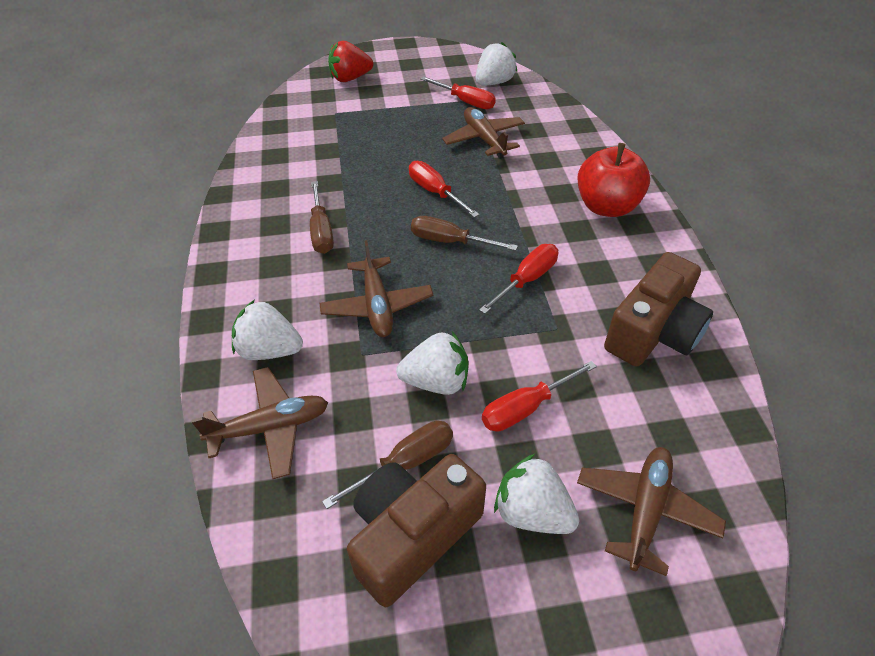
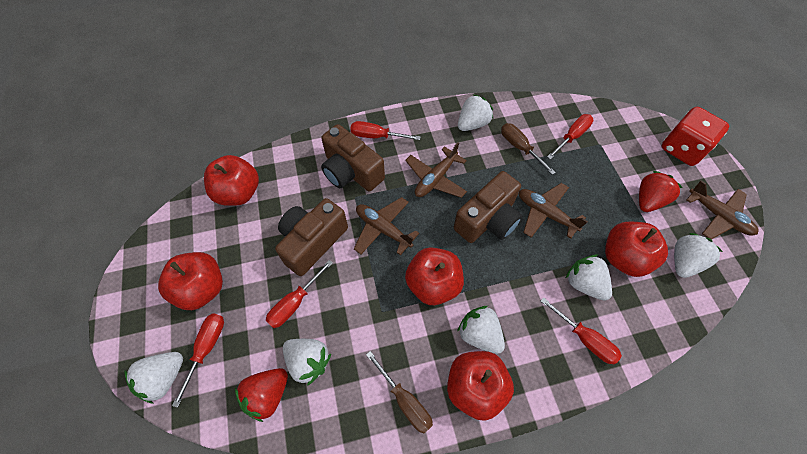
brown camera: [347,454,486,607] [604,252,713,366] = 2 -> [275,198,348,276] [321,124,385,191] [454,171,522,243] = 3
brown screwdriver: [310,181,334,254] [322,421,453,509] [411,216,518,251] = 3 -> [366,351,433,434] [501,123,556,175] = 2
red apple: [577,143,650,217] = 1 -> [158,252,223,310] [204,155,259,206] [405,247,464,305] [447,351,514,421] [605,222,668,277] = 5
red dice: none = 0 -> [662,107,729,166] = 1
red screwdriver: [409,161,479,218] [420,76,496,110] [479,244,558,314] [482,361,597,432] = 4 -> [172,313,224,408] [266,260,333,328] [350,121,421,140] [540,297,622,364] [547,114,594,159] = 5
red strawberry: [328,41,373,82] = 1 -> [235,368,288,422] [639,171,682,212] = 2
white strawberry: [232,300,303,360] [396,332,469,395] [476,42,517,86] [494,454,579,534] = 4 -> [124,352,183,404] [283,339,331,386] [457,306,505,354] [458,94,493,131] [566,255,612,301] [674,233,722,278] = 6

